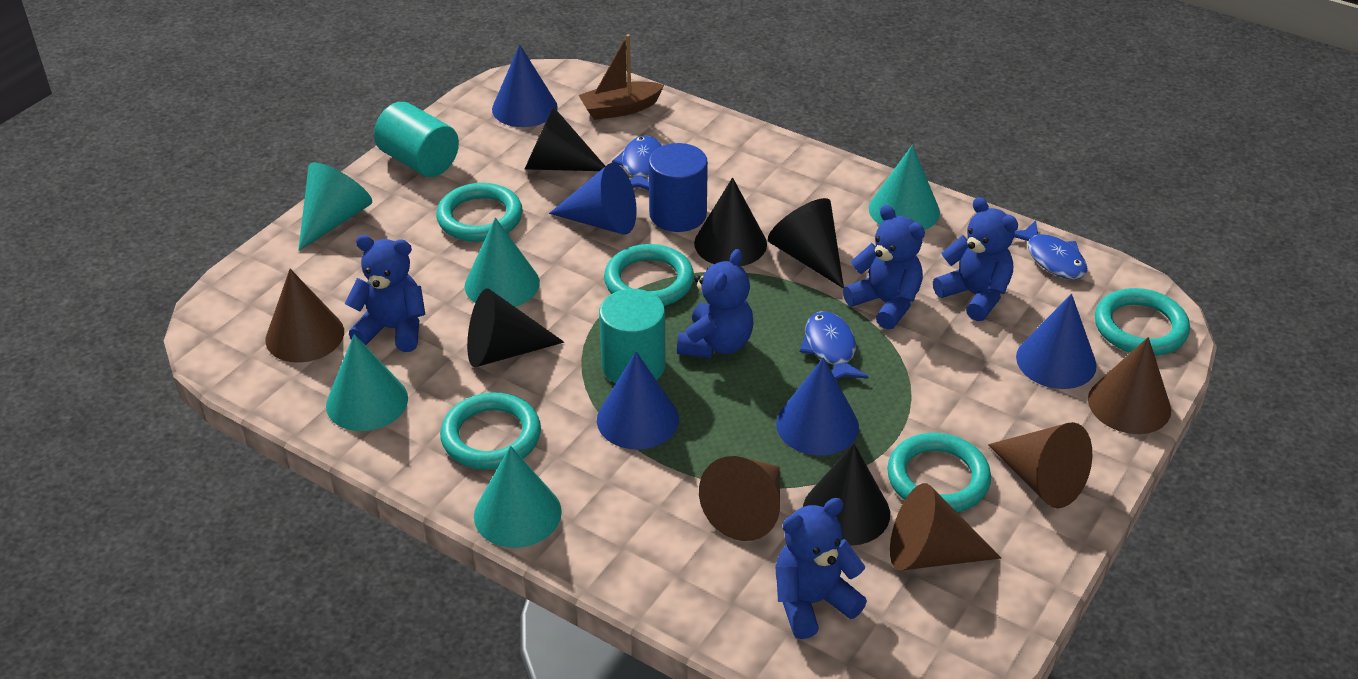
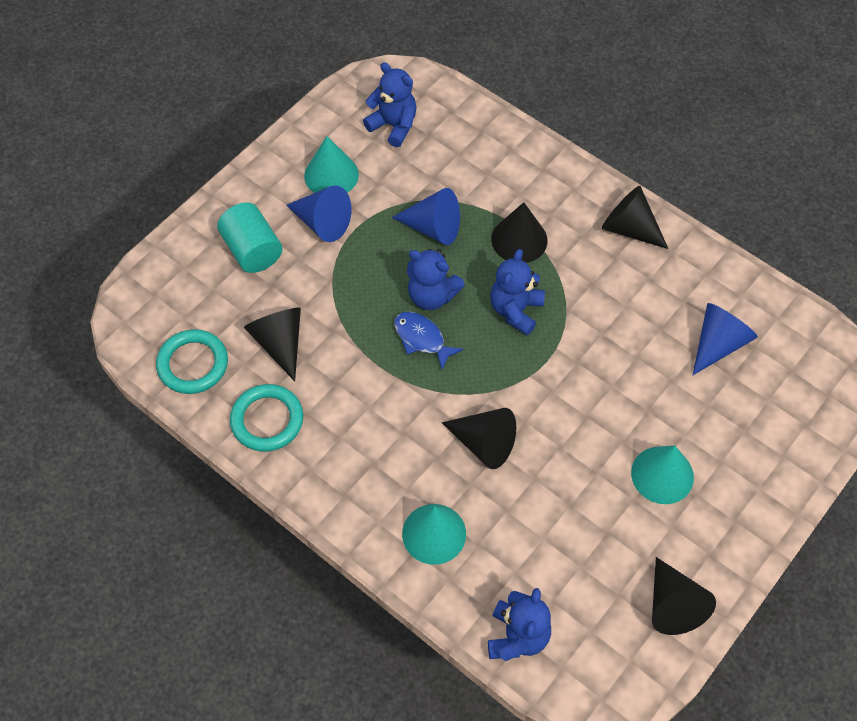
blue cone: [492,45,558,127] [549,163,637,234] [597,352,679,449] [776,357,859,455] [1016,294,1097,389] = 5 -> [286,185,352,242] [392,188,460,245] [693,303,758,375] = 3
blue cylinder: [649,143,708,232] = 1 -> none = 0
blue fish: [612,136,662,190] [800,311,869,380] [1014,220,1088,280] = 3 -> [394,312,463,370] = 1
blue teddy bear: [345,235,425,352] [677,249,754,358] [776,498,867,639] [843,205,925,330] [933,197,1018,321] = 5 -> [363,62,417,147] [407,249,465,310] [488,588,551,661] [490,249,545,335] = 4
brown boat: [579,34,664,120] = 1 -> none = 0
brown cone: [265,269,344,363] [699,456,780,541] [890,483,1001,570] [988,422,1092,508] [1088,337,1171,434] = 5 -> none = 0
turquoise cone: [298,163,372,251] [326,334,408,431] [464,217,540,307] [474,446,562,548] [869,145,940,230] = 5 -> [304,136,359,193] [402,504,466,565] [631,446,694,504] = 3
turquoise cylinder: [374,102,459,177] [599,289,666,384] = 2 -> [217,202,282,273] = 1
turquoise ring: [436,183,523,242] [440,393,541,470] [604,244,694,306] [887,433,991,512] [1095,288,1190,356] = 5 -> [156,329,228,394] [230,384,303,452] = 2

